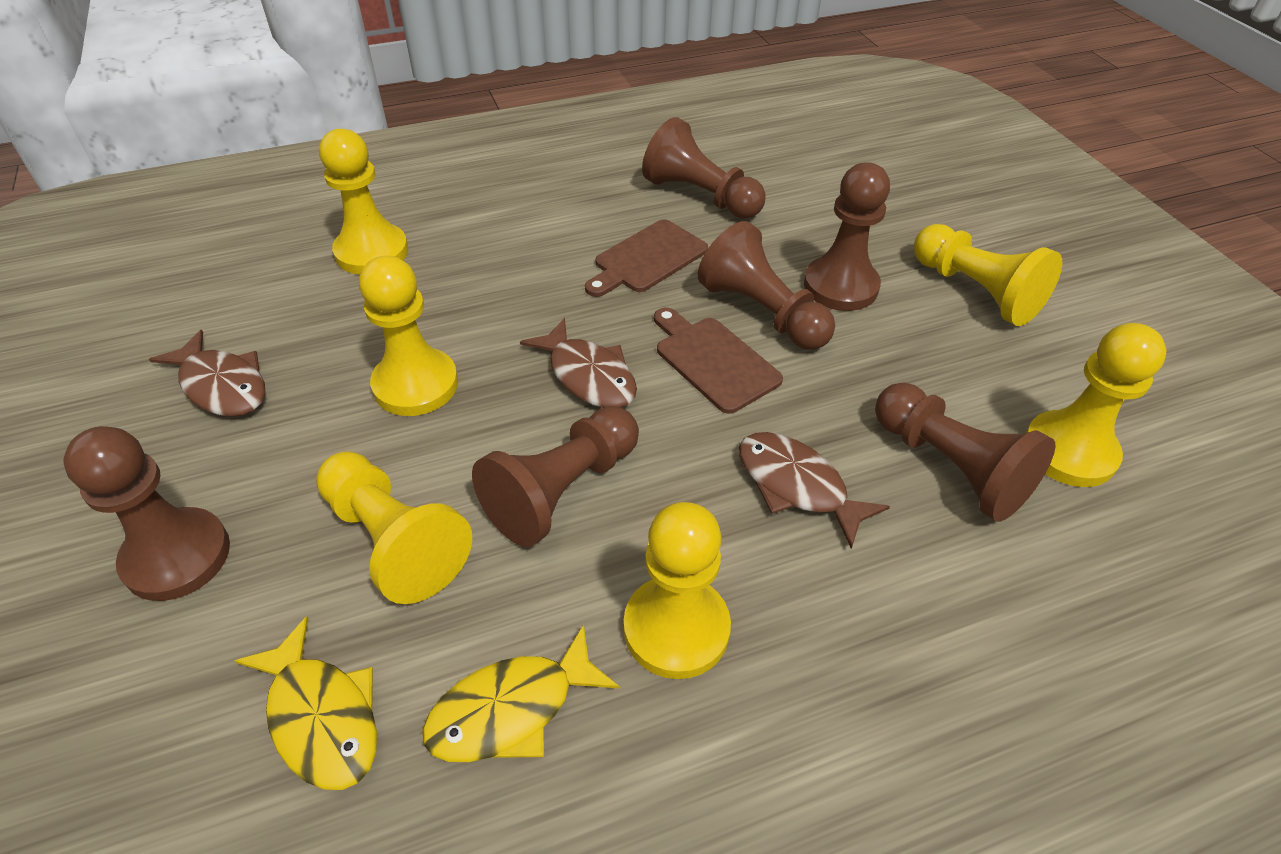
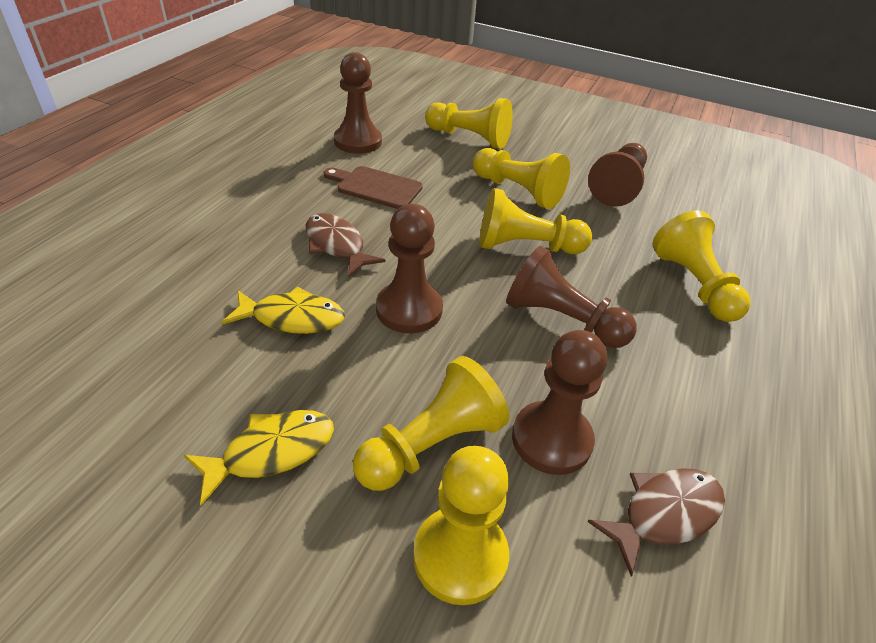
brown cutting board: [585,219,708,297] [654,308,783,414] = 2 -> [324,166,423,209] = 1
brown fish: [149,330,266,417] [520,318,637,408] [739,432,890,549] = 3 -> [306,213,386,277] [588,468,725,577] = 2
brown pawn: [64,426,230,601] [472,406,639,547] [642,117,766,219] [698,221,835,350] [804,162,890,311] [875,382,1055,522] = 6 -> [334,52,382,154] [376,204,443,333] [506,246,637,348] [512,330,607,475] [588,143,647,207] = 5

